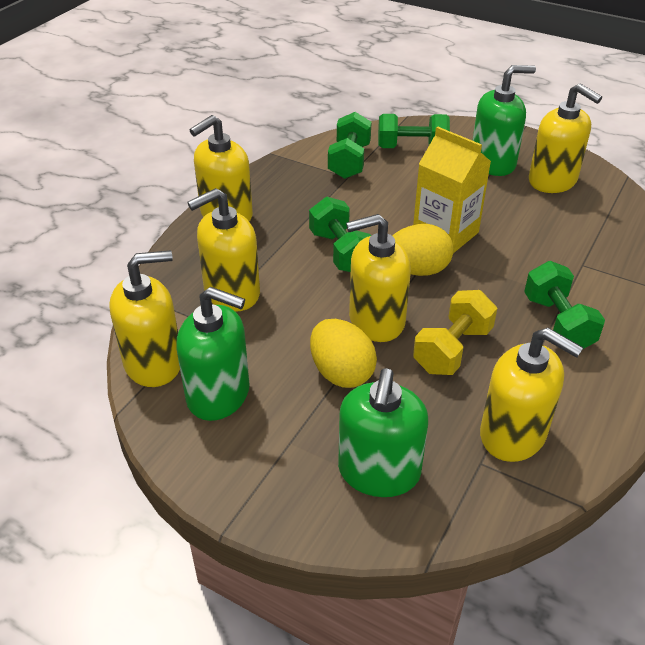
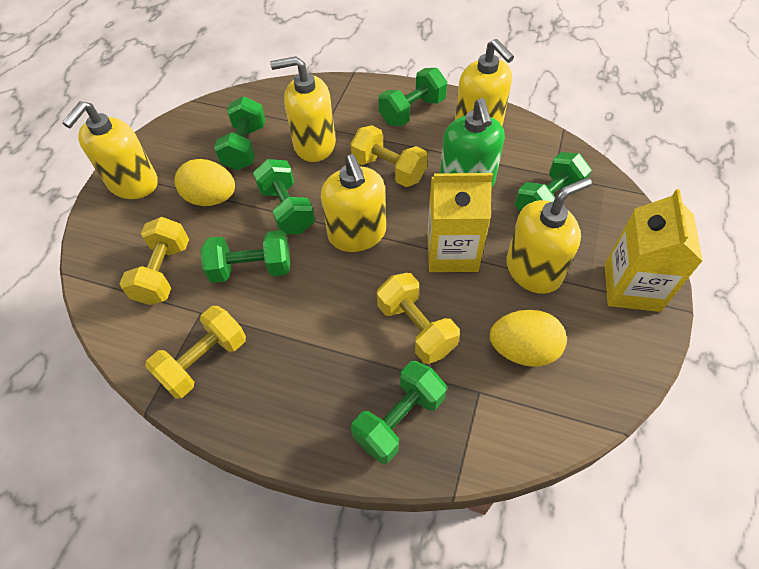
green dumbbell: [309,197,371,272] [328,112,372,179] [378,114,450,148] [524,261,605,349] = 4 -> [200,230,291,283] [214,96,266,170] [253,159,315,234] [351,361,447,464] [378,68,447,126] [515,152,592,212] = 6
green soap dispenser: [177,287,250,421] [338,368,428,497] [472,65,536,176] = 3 -> [440,98,505,188] = 1
yellow carton: [413,126,491,253] = 1 -> [427,173,493,272] [605,189,703,312] = 2
yellow dumbbell: [413,290,497,375] = 1 -> [119,217,189,305] [145,306,246,399] [350,125,428,187] [377,273,460,364] = 4
yellow soap dispenser: [109,250,180,387] [187,188,260,312] [190,115,253,222] [346,214,411,342] [480,328,583,462] [529,83,602,193] = 6 -> [62,101,158,199] [270,56,336,162] [321,154,386,252] [455,39,514,126] [506,177,592,294] = 5

